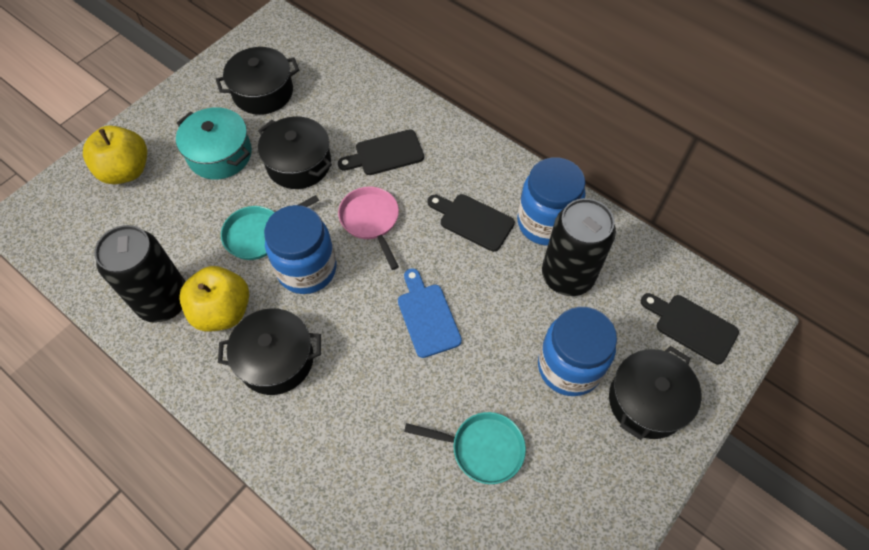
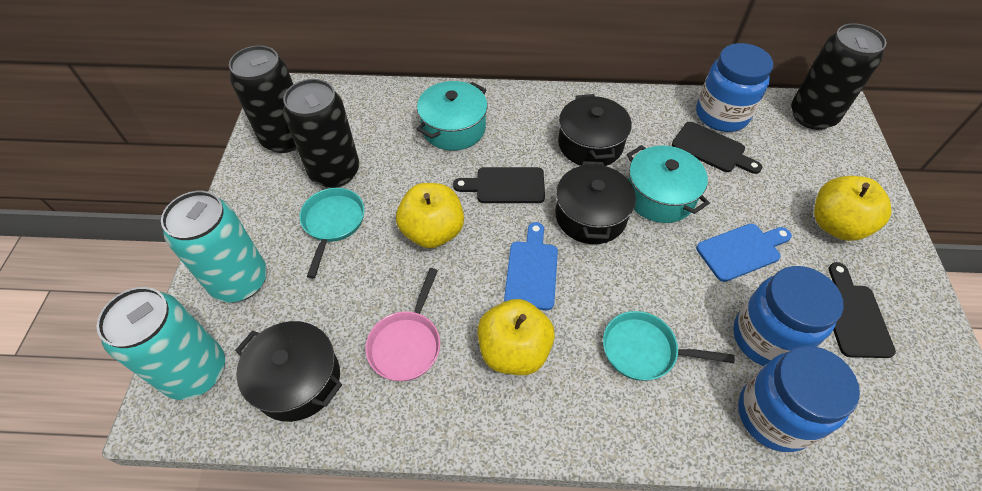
black can: [94,225,186,323] [542,198,616,296] = 2 -> [229,45,297,153] [283,79,359,188] [791,24,886,130] = 3
black pot: [216,47,299,115] [218,308,321,395] [258,116,332,189] [609,346,702,440] = 4 -> [235,321,342,422] [555,161,636,244] [558,94,632,166] = 3
blue cutting board: [398,268,462,358] = 1 -> [504,222,558,310] [696,224,792,282] = 2
turquoise can: none = 0 -> [97,287,225,400] [161,191,267,302] = 2
turquoise pot: [176,107,252,180] = 1 -> [417,81,488,151] [627,145,710,223] = 2
yellow apple: [83,125,147,184] [179,266,249,331] = 2 -> [396,183,464,248] [477,299,555,375] [814,176,892,241] = 3

